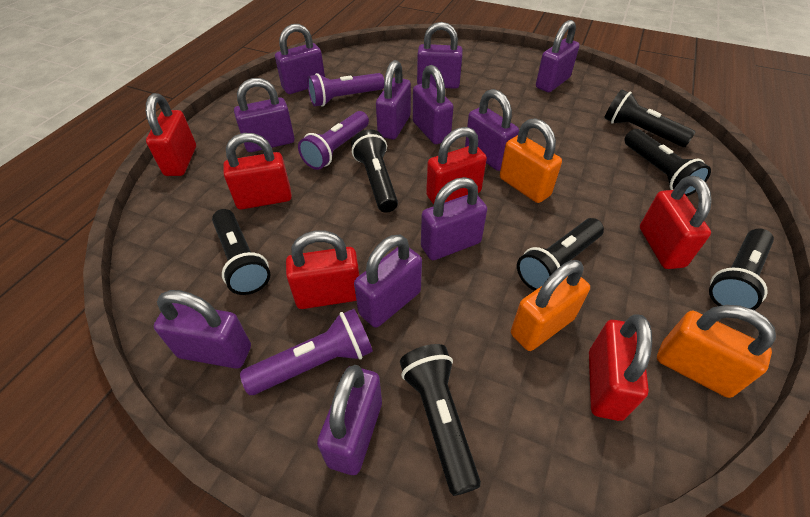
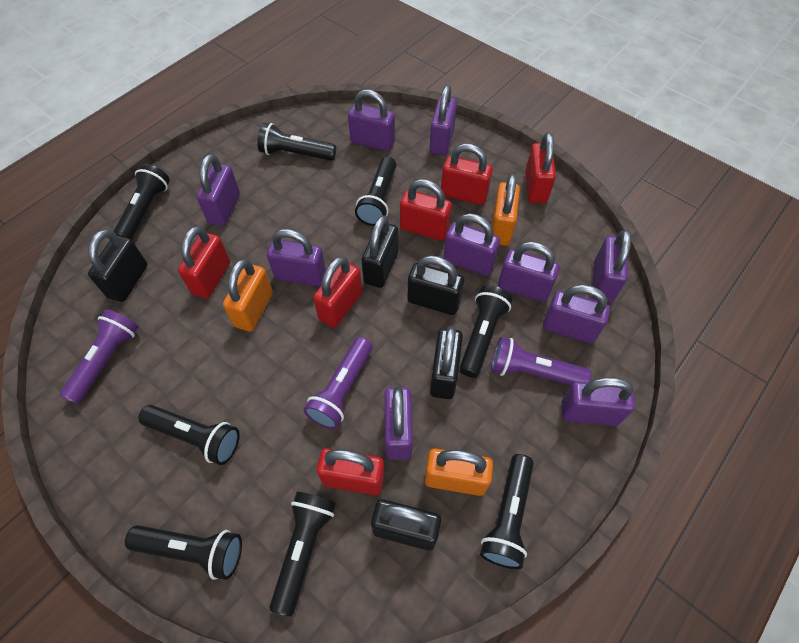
black flashlight: [212,209,270,295] [351,129,398,213] [400,344,481,496] [517,218,604,291] [604,89,696,147] [624,129,711,196] [709,229,774,310] = 7 -> [113,164,170,240] [125,525,242,580] [138,405,240,465] [257,123,336,161] [269,492,336,617] [355,157,396,226] [460,285,512,378] [480,454,534,569] = 8
black padlock: none = 0 -> [88,229,147,302] [362,215,398,288] [371,499,441,551] [407,255,464,315] [430,326,463,399] = 5
purple padlock: [154,290,251,369] [234,78,295,152] [275,24,325,94] [317,365,382,475] [354,235,422,328] [376,60,411,139] [413,65,453,144] [417,22,463,89] [421,177,487,260] [465,89,519,171] [536,20,580,92] = 11 -> [197,154,240,226] [267,229,326,286] [348,89,395,152] [385,386,413,460] [429,85,457,155] [444,213,500,276] [498,241,560,302] [543,284,610,344] [562,377,635,426] [593,229,631,302] = 10

